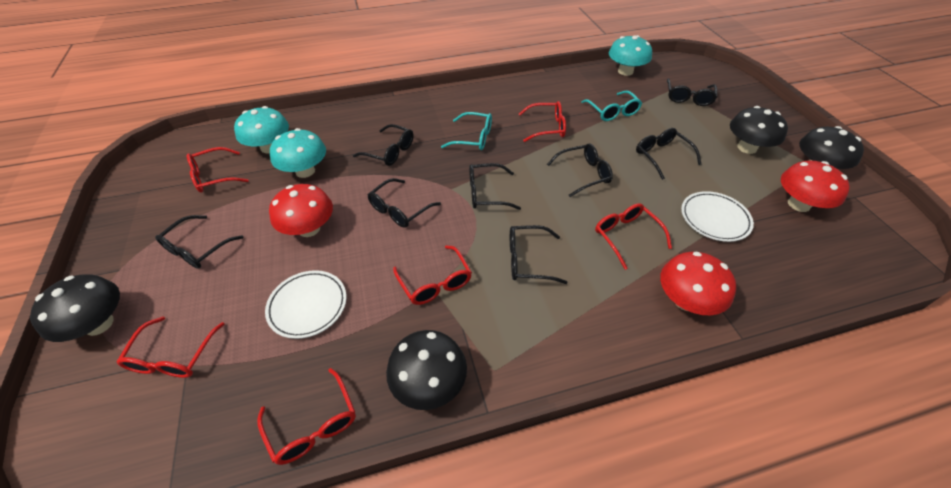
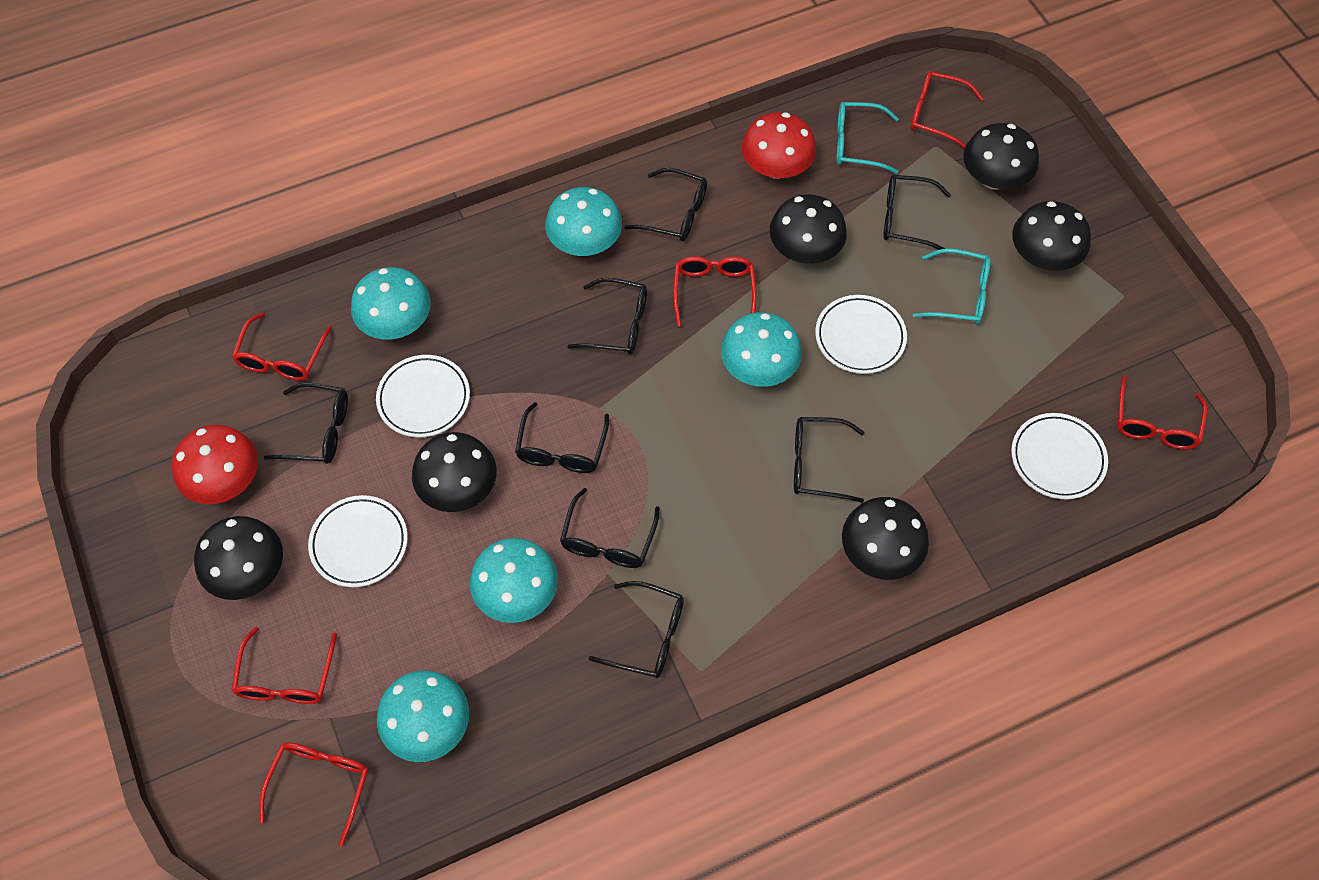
black mushroom: [30,274,120,342] [386,330,467,410] [730,106,788,154] [799,126,864,169] = 4 -> [194,516,283,600] [412,432,497,512] [770,194,847,264] [842,497,929,580] [963,123,1039,190] [1012,201,1091,271] = 6
red mushroom: [269,184,333,237] [660,252,736,315] [781,160,850,212] = 3 -> [172,425,258,504] [742,112,816,179] = 2
turquoise mushroom: [234,106,289,154] [270,128,326,178] [609,35,652,76] = 3 -> [351,267,431,340] [377,671,469,762] [470,538,558,623] [545,187,622,256] [721,312,802,387] = 5
white plate: [265,270,347,339] [681,191,754,242] = 2 -> [308,495,408,587] [376,355,470,437] [815,295,907,374] [1011,413,1108,499] = 4

